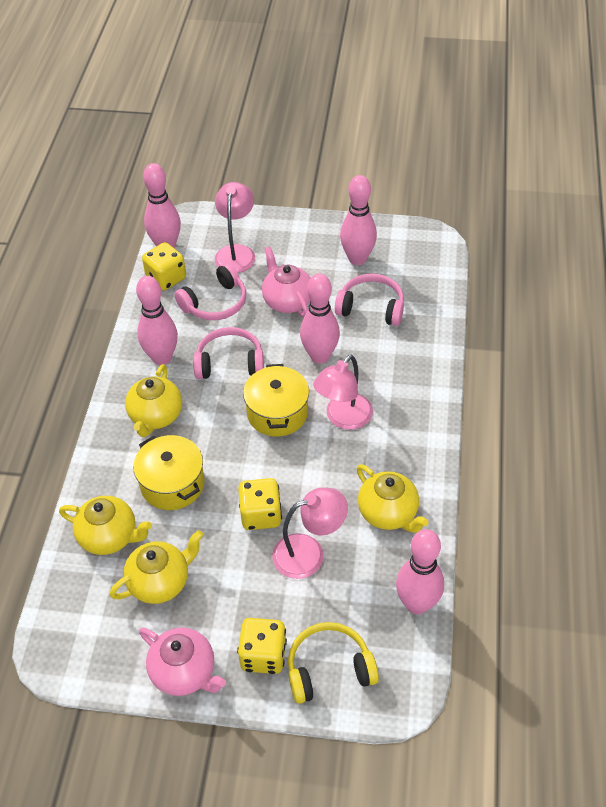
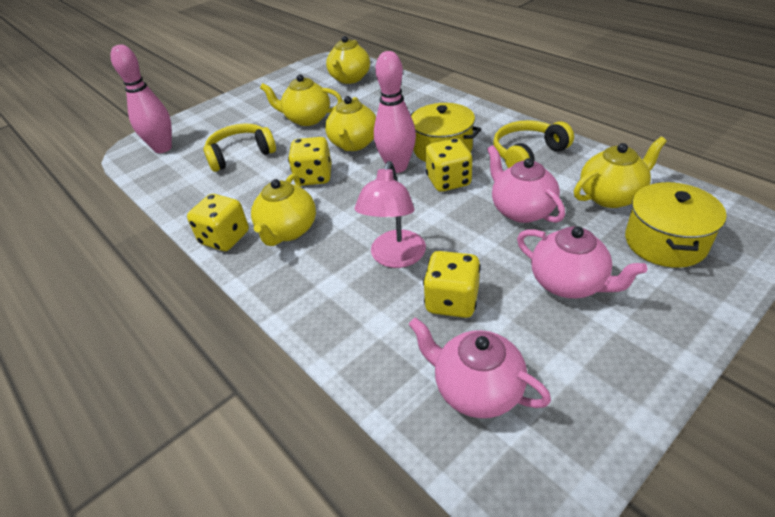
pink bowling pin: [136,276,178,365] [143,163,181,248] [300,274,340,364] [340,175,377,265] [396,529,444,614] = 5 -> [111,45,172,153] [374,51,416,173] = 2
pink headphones: [175,263,246,320] [193,327,264,379] [335,274,404,326] = 3 -> none = 0
pink lamp: [215,182,255,273] [272,488,348,579] [313,355,373,430] = 3 -> [355,161,426,268] = 1
pink teapot: [139,628,226,696] [262,246,310,317] = 2 -> [409,317,551,418] [487,145,565,223] [517,227,647,298] = 3
yellow dice: [142,242,186,291] [237,618,287,674] [238,478,282,530] = 3 -> [187,194,249,251] [288,137,331,186] [423,251,481,318] [425,138,473,192] = 4
yellow headphones: [288,622,379,704] = 1 -> [203,124,276,172] [493,120,574,168] = 2
yellow teapot: [59,496,152,555] [110,530,203,604] [125,364,182,437] [357,464,428,533] = 4 -> [251,174,316,246] [260,74,342,126] [325,96,376,151] [326,36,370,84] [574,137,667,208] = 5

